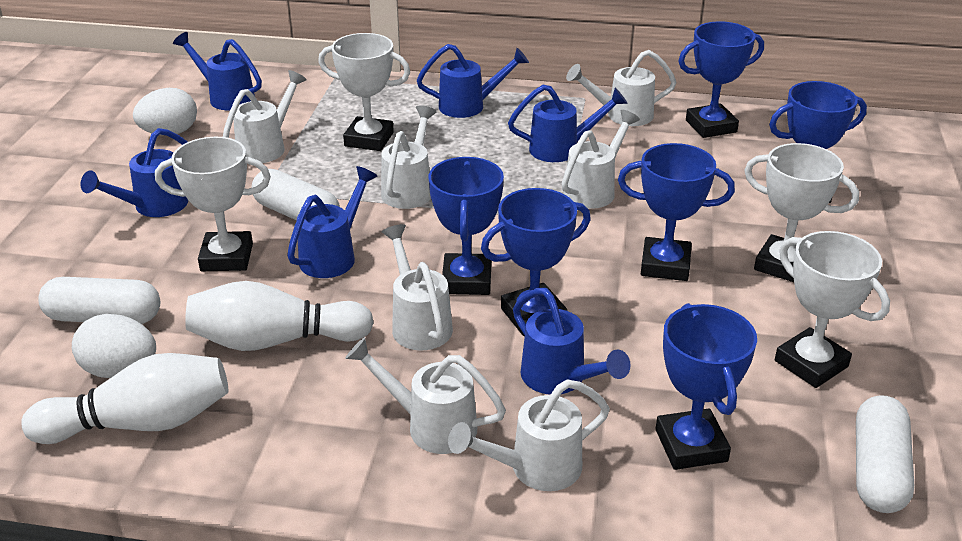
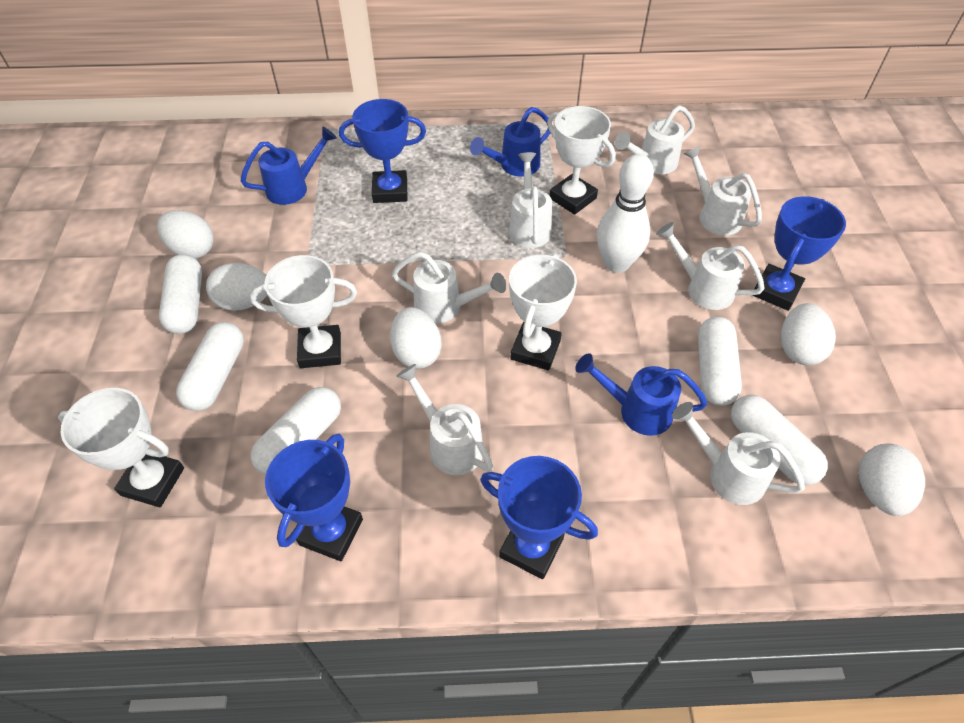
blue trophy: [428,157,504,295] [481,188,591,336] [618,143,735,281] [656,303,757,470] [678,21,764,138] [769,81,867,203] = 6 -> [265,433,363,561] [339,99,426,203] [480,456,598,579] [752,196,846,311] = 4
blue watering can: [80,128,188,217] [173,32,262,110] [287,166,377,278] [417,44,529,118] [508,85,628,162] [513,288,631,395] = 6 -> [241,126,337,205] [470,107,550,177] [575,353,708,436] = 3
white bowling pin: [21,353,228,444] [185,281,374,351] = 2 -> [597,154,654,273] = 1
white capsule: [38,277,160,324] [252,169,340,221] [856,395,914,513] = 3 -> [159,254,202,334] [176,322,244,411] [251,387,341,475] [698,317,742,406] [731,395,828,485] = 5
white egg: [72,314,156,378] [133,88,197,134] = 2 -> [157,210,213,259] [206,263,267,311] [390,307,442,369] [781,303,836,365] [859,443,925,516] = 5

